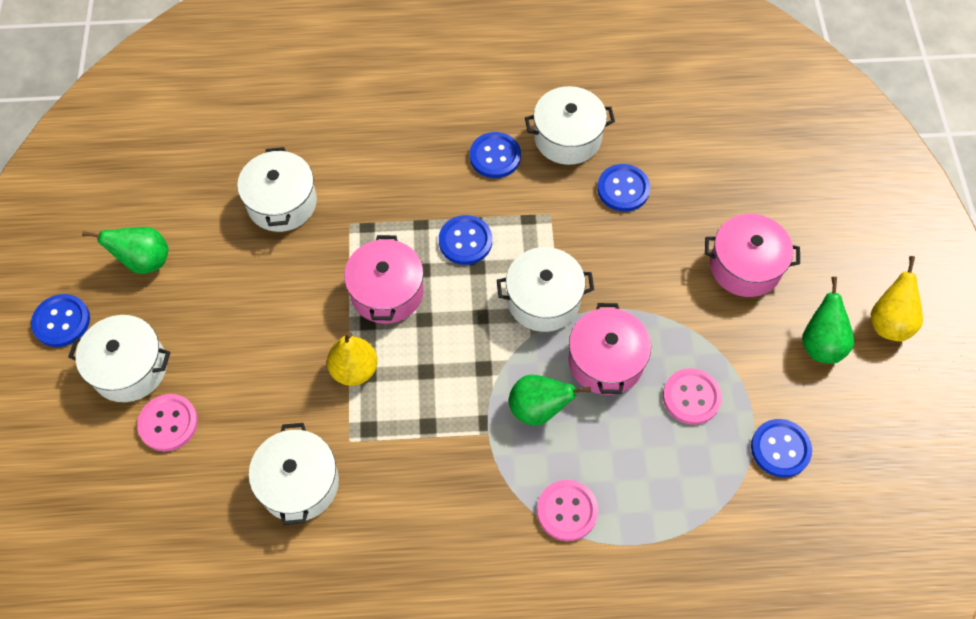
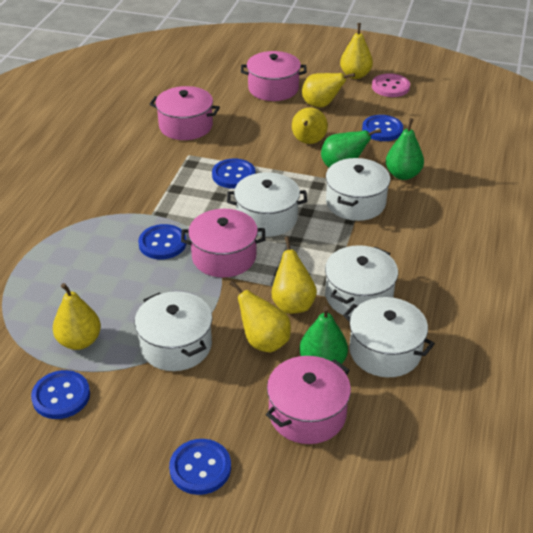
pink button: [137,394,198,452] [537,480,598,541] [663,368,722,425] = 3 -> [372,73,410,97] = 1
pink pot: [344,235,424,324] [568,303,651,395] [705,214,800,297] = 3 -> [150,86,220,140] [181,209,265,278] [241,51,307,101] [266,356,351,444] = 4
yellow pear: [327,332,378,386] [871,256,923,341] = 2 -> [53,283,101,350] [229,280,291,352] [271,236,317,314] [292,107,328,144] [302,73,355,107] [340,23,373,79] = 6

